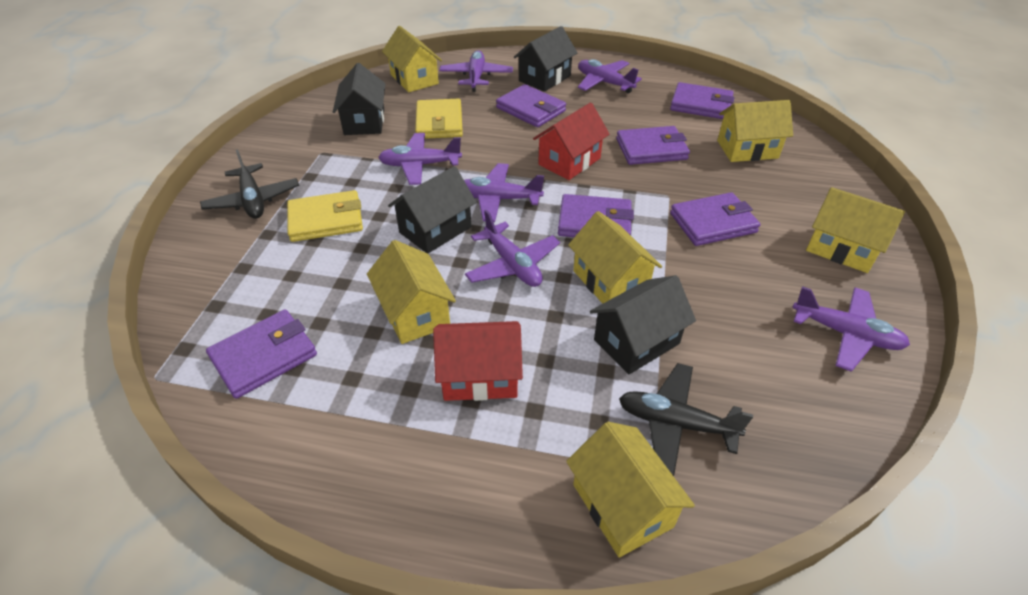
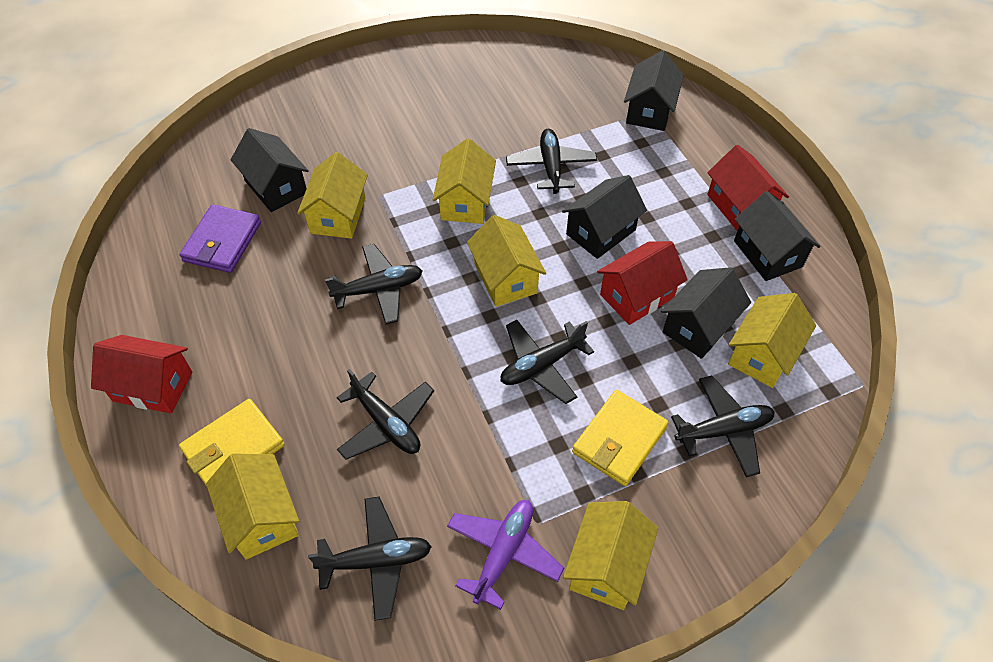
black house: [333,63,386,135] [388,166,477,253] [514,26,578,92] [590,275,696,374] = 4 -> [231,128,309,212] [562,175,647,259] [624,50,684,131] [661,267,751,359] [734,191,821,281] = 5
black plane: [200,149,299,219] [619,363,753,476] = 2 -> [308,497,432,621] [325,244,422,325] [337,369,434,460] [500,320,594,404] [506,129,597,194] [671,376,775,477] = 6
purple plane: [378,133,462,185] [439,50,513,92] [464,163,544,222] [465,210,560,287] [578,59,642,93] [792,286,910,372] = 6 -> [447,500,564,610] = 1
purple wallet: [206,309,317,399] [496,84,566,127] [558,194,634,237] [616,126,690,165] [670,82,734,119] [670,192,760,246] = 6 -> [180,205,261,273] = 1
red house: [433,321,523,401] [533,102,610,180] = 2 -> [91,335,192,414] [597,241,688,325] [707,145,789,231] = 3

